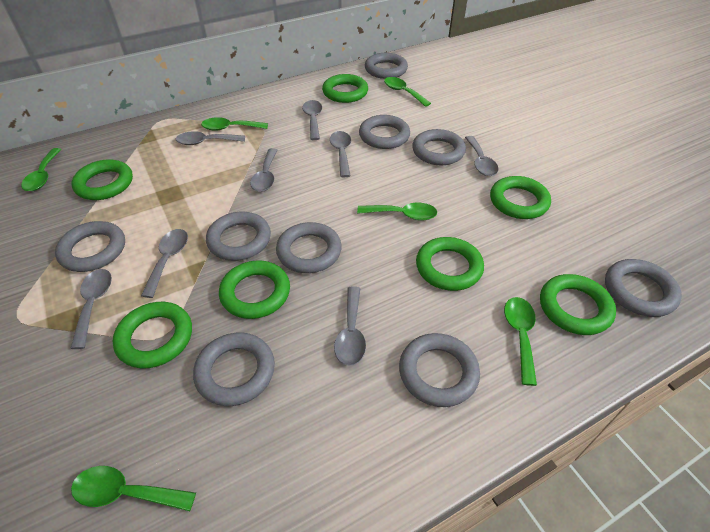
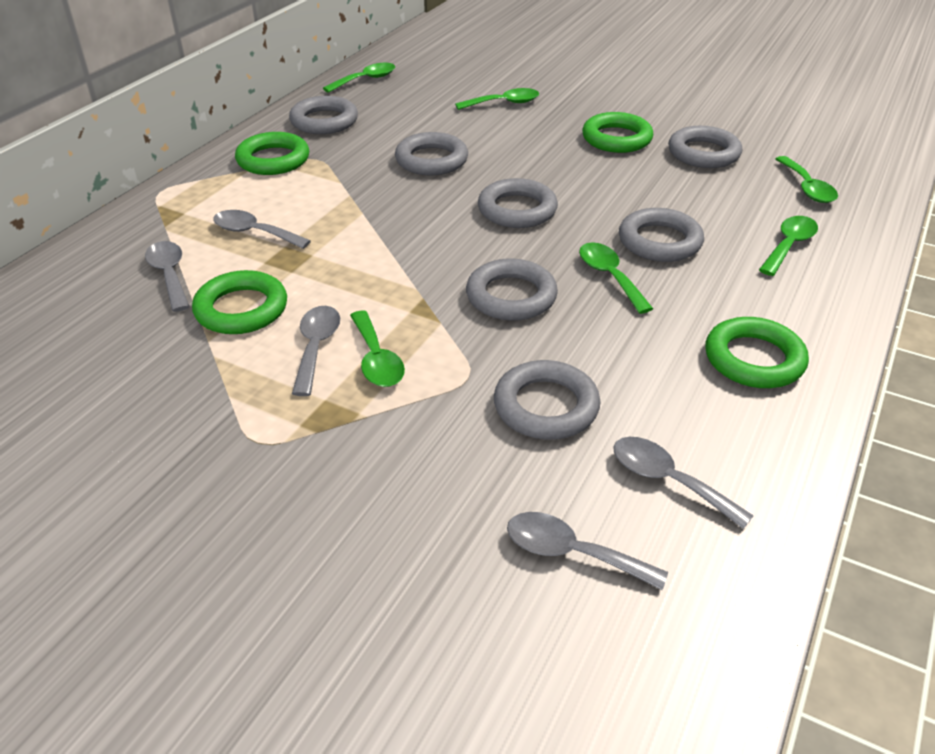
green ring: [72,159,133,200] [113,302,192,368] [219,261,290,319] [322,74,368,103] [416,237,484,291] [490,176,551,219] [540,274,616,335] = 7 -> [192,270,287,334] [235,132,309,175] [582,112,653,153] [705,317,809,388] = 4
grey ring: [55,221,125,272] [193,333,275,406] [206,212,271,261] [276,222,342,273] [359,115,410,149] [365,53,408,79] [399,333,480,407] [412,129,466,165] [605,259,682,317] = 9 -> [289,96,358,134] [395,132,468,175] [466,259,558,321] [478,178,558,228] [494,360,600,440] [619,208,704,262] [668,126,742,168] = 7
grey spoon: [70,269,112,349] [141,229,188,298] [176,131,245,145] [250,148,278,192] [302,100,322,140] [330,131,351,177] [334,286,366,366] [465,136,499,176] = 8 -> [145,241,190,312] [213,210,311,249] [292,306,340,396] [507,512,668,590] [614,437,754,529] = 5

